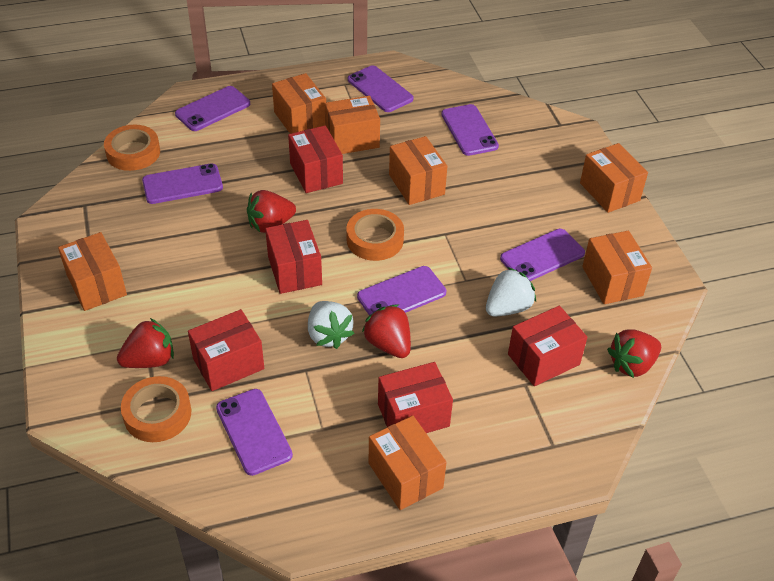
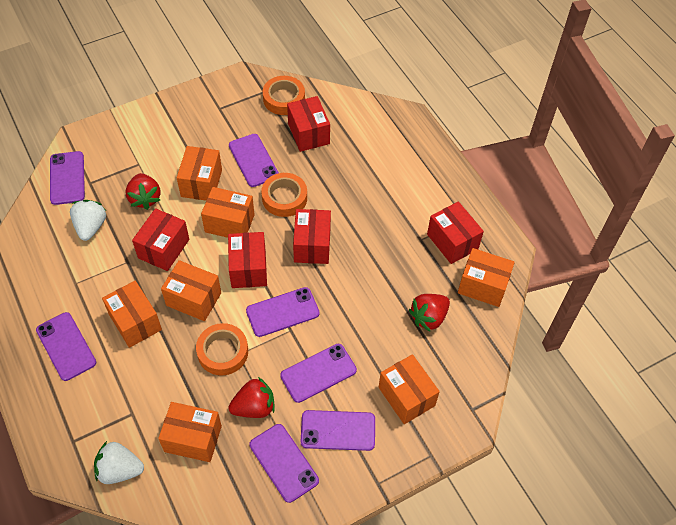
red strawberry: [117,318,174,368] [247,190,296,233] [362,304,411,358] [607,329,661,378] = 4 -> [126,173,161,210] [228,377,275,418] [409,294,450,331] = 3

